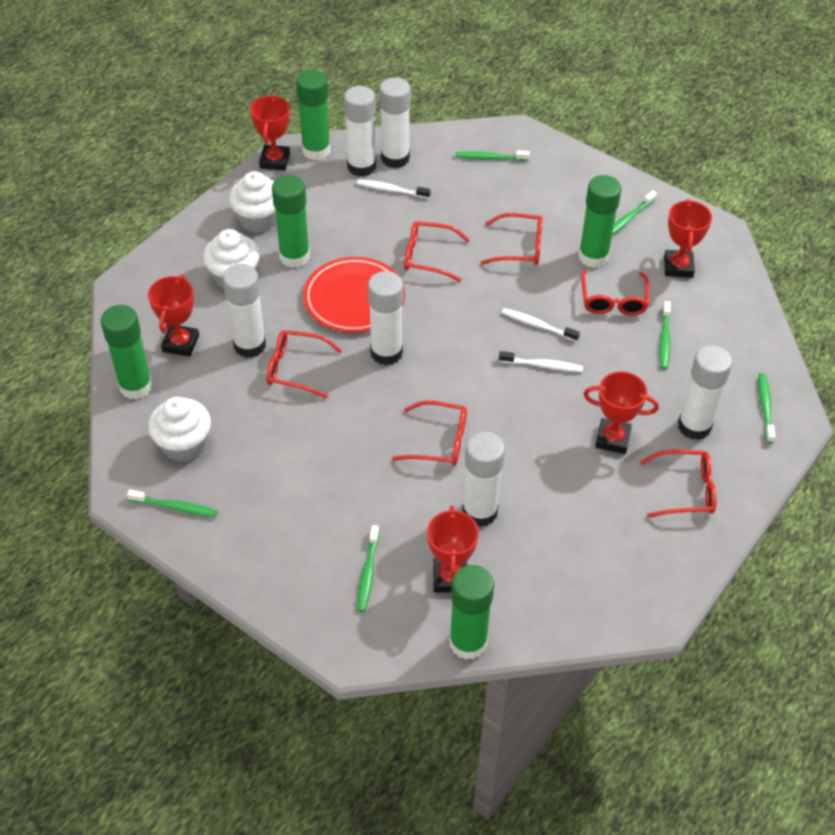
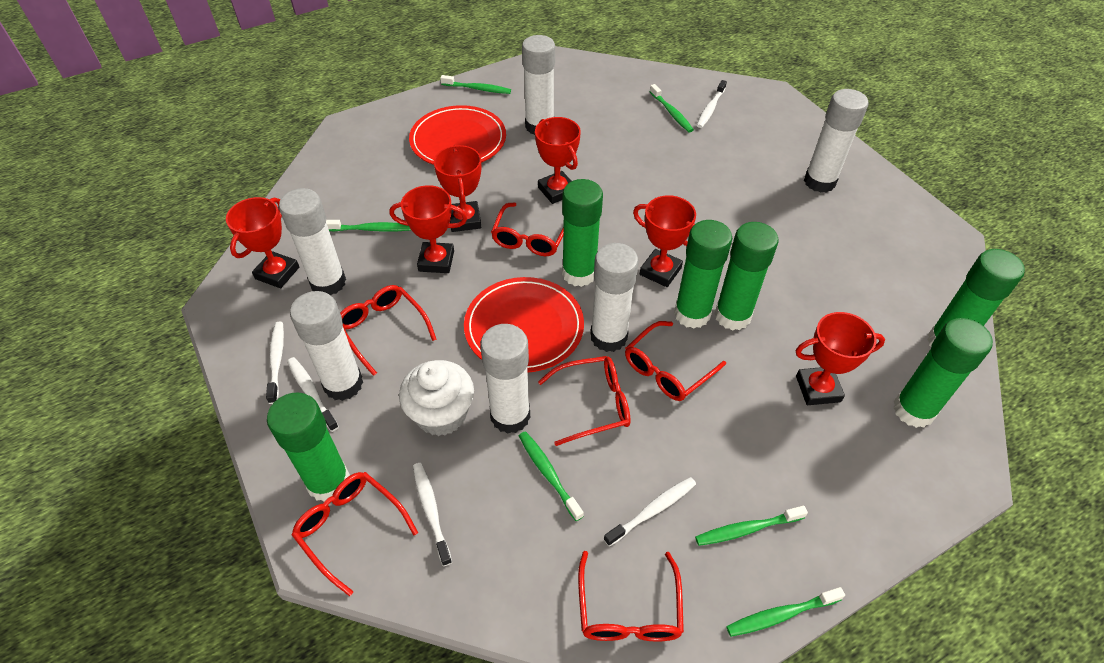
green glue stick: [101,305,153,400] [272,175,310,268] [296,70,331,160] [449,565,494,660] [578,175,622,268] = 5 -> [267,392,350,502] [562,179,603,287] [674,220,732,329] [715,222,778,330] [893,318,993,428] [927,249,1025,346] = 6
red plate: [303,257,405,332] = 1 -> [409,105,506,165] [464,277,584,372] = 2
red trophy: [148,275,199,357] [250,95,290,171] [427,505,479,592] [584,371,659,454] [664,199,712,278] = 5 -> [226,197,299,288] [390,185,467,273] [434,145,481,232] [535,117,581,204] [633,195,696,287] [796,312,885,405] = 6
white cupcake: [148,397,211,462] [203,229,260,289] [229,171,277,233] = 3 -> [399,360,474,436] = 1
white toothbrush: [357,179,431,199] [499,351,583,372] [502,308,580,342] = 3 -> [266,321,284,404] [287,357,339,432] [413,463,452,566] [604,477,696,547] [697,80,727,128] = 5

